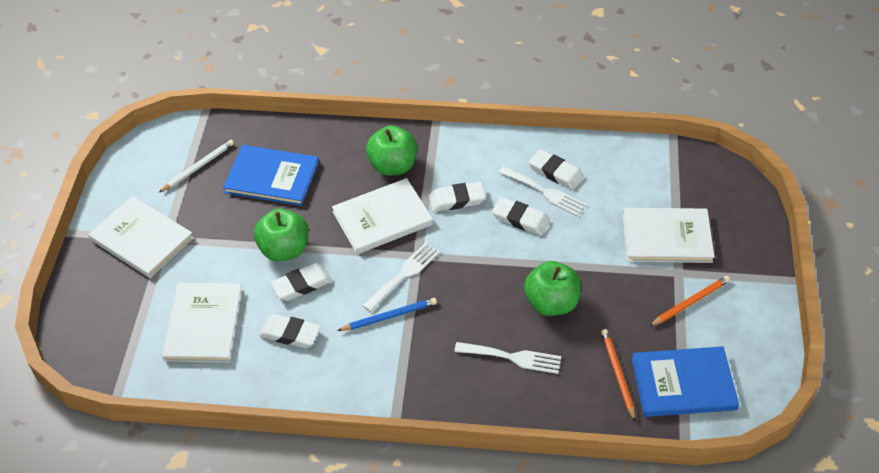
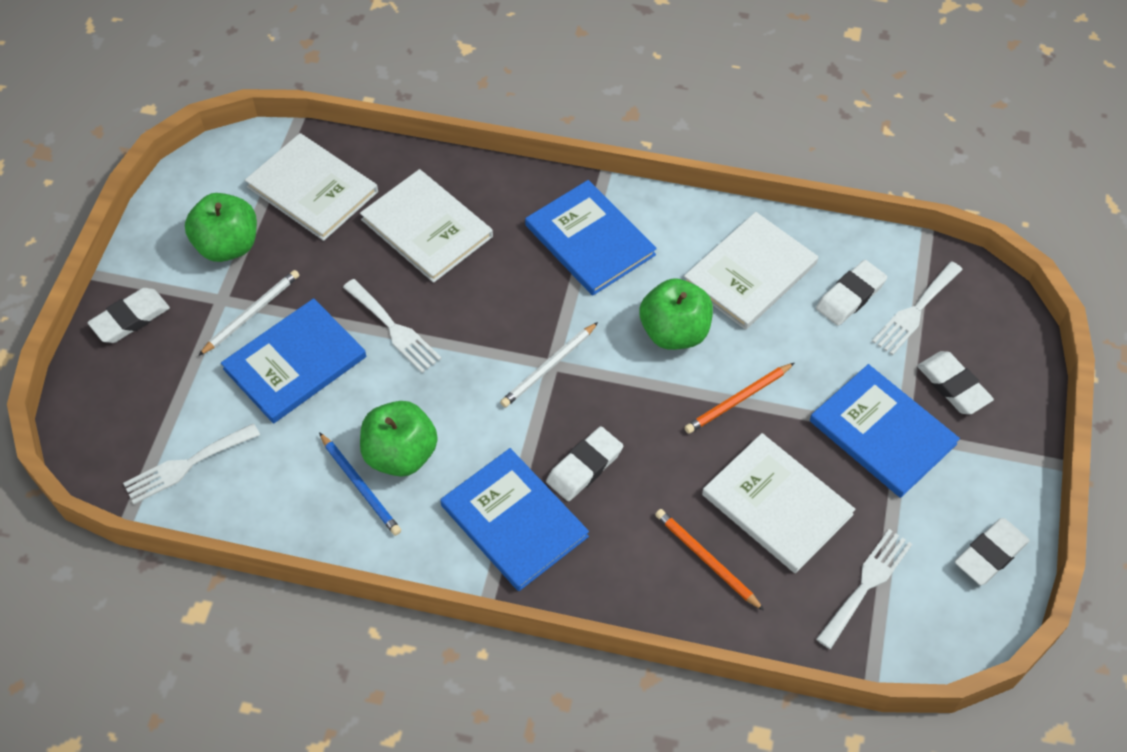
blue book: [223,145,319,206] [631,346,739,417] = 2 -> [221,298,366,424] [440,448,589,591] [525,180,657,296] [810,364,960,498] = 4
white fork: [362,242,440,312] [454,342,561,374] [498,166,587,216] = 3 -> [123,423,260,504] [343,279,441,373] [816,529,912,649] [872,261,963,355] = 4
white pencil: [159,140,234,192] = 1 -> [198,270,299,356] [500,322,598,408] = 2

